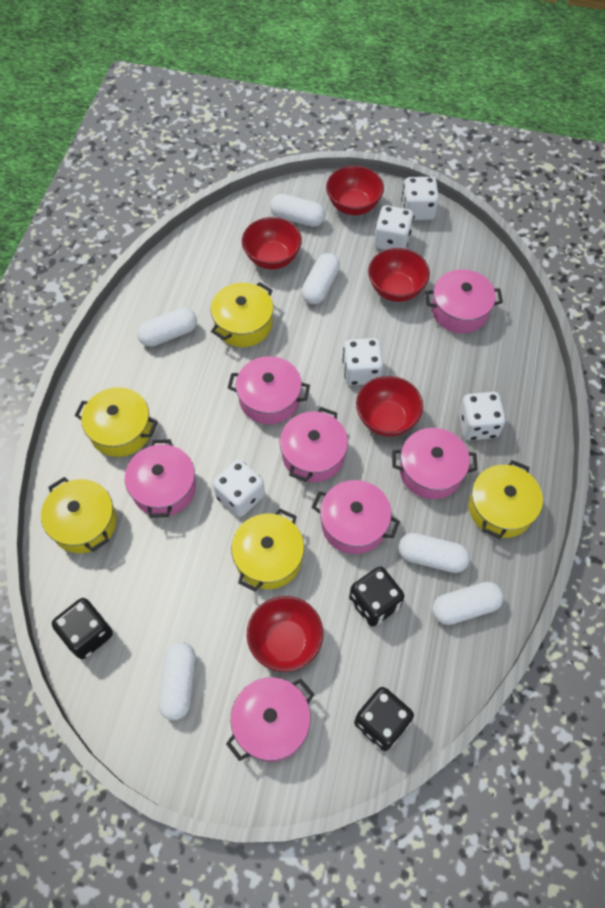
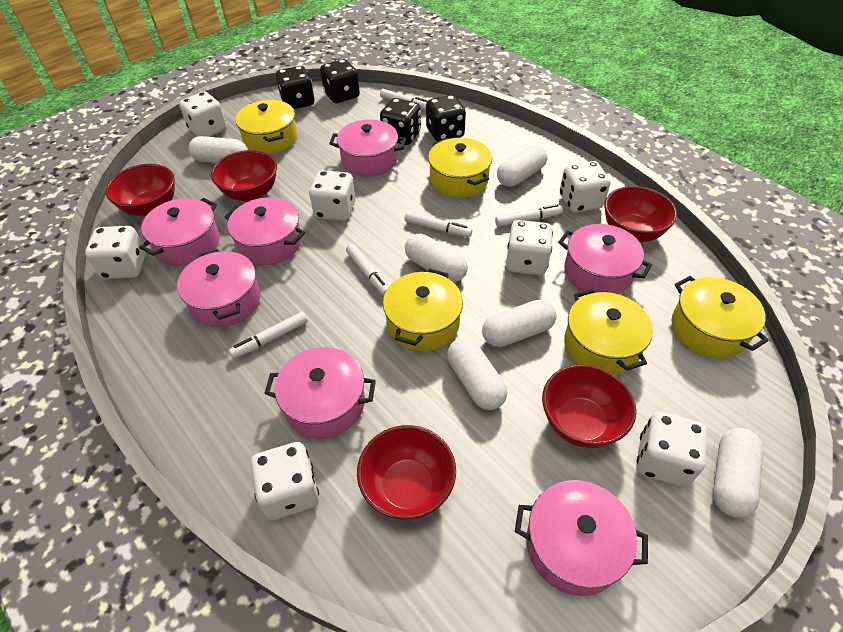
black dice: [52,598,113,659] [349,566,405,626] [354,687,414,751] = 3 -> [276,66,315,109] [320,59,360,103] [380,98,421,145] [426,95,466,141] = 4
white dice: [213,459,265,517] [343,338,383,385] [374,205,414,250] [401,177,439,220] [459,392,506,440] = 5 -> [85,226,146,279] [179,92,227,137] [251,442,319,520] [309,170,355,221] [506,220,553,275] [560,161,610,213] [637,411,707,487] = 7
white marker: none = 0 -> [229,312,308,359] [346,244,389,296] [380,89,427,110] [405,211,472,238] [495,204,563,227] = 5

